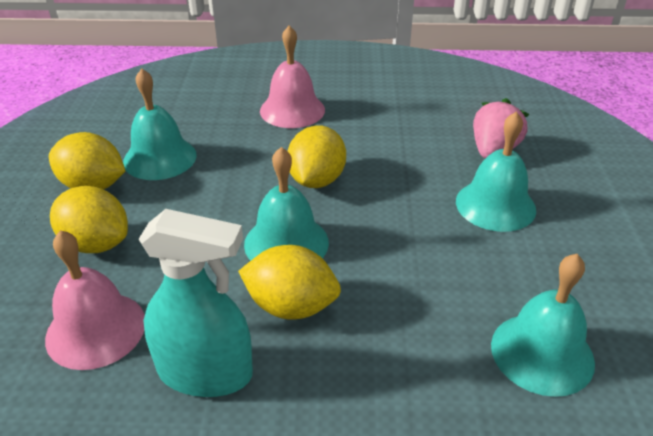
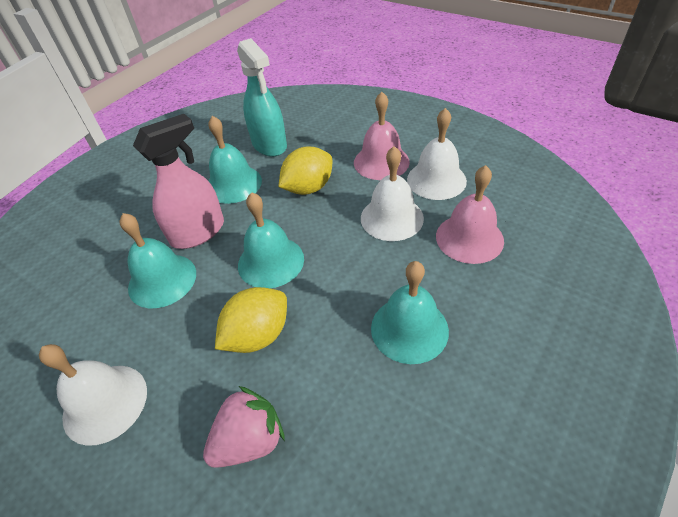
pink spray bottle: none = 0 -> [133,114,224,249] = 1
white bell: none = 0 -> [39,344,147,446] [361,146,424,241] [407,108,467,200] = 3
yellow lemon: [49,132,125,189] [50,186,128,253] [238,245,341,320] [288,125,346,188] = 4 -> [215,287,287,353] [278,147,332,195] = 2

